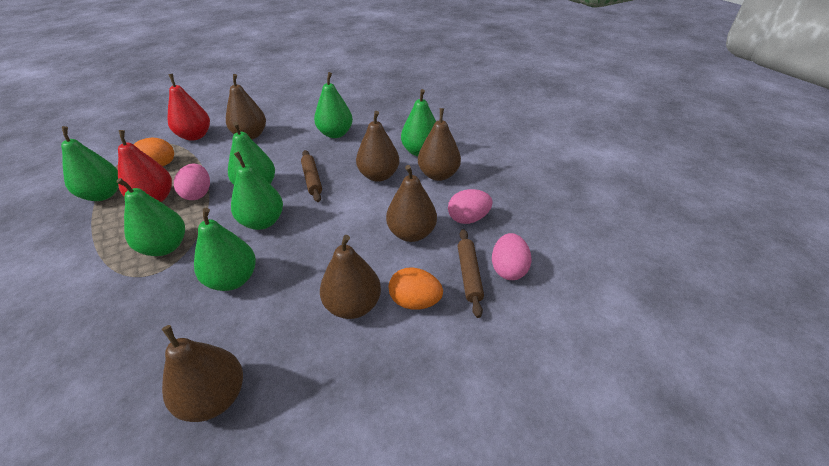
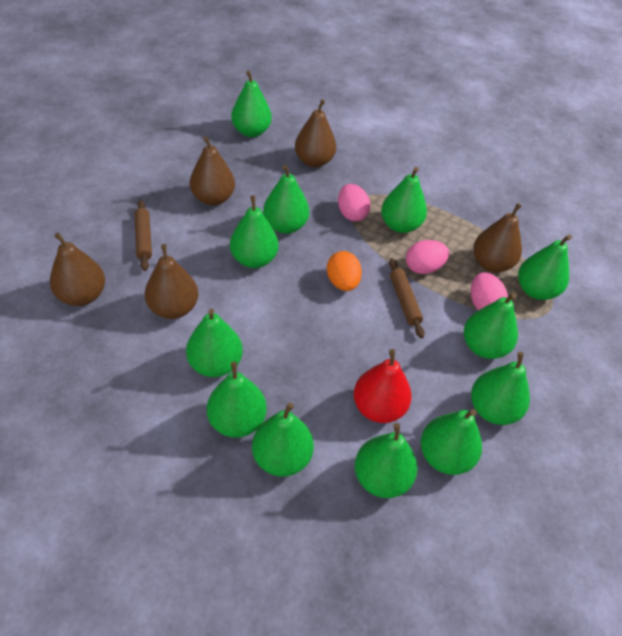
brown pear: [162,325,243,422] [226,74,266,139] [320,235,381,319] [356,111,399,182] [386,165,437,242] [418,108,461,181] = 6 -> [50,233,105,306] [145,244,198,319] [190,136,235,205] [295,99,336,167] [473,203,522,273] = 5
green pear: [61,126,119,201] [116,178,185,256] [194,208,256,291] [228,122,275,185] [231,152,283,230] [314,72,353,138] [401,89,436,156] = 7 -> [186,309,243,377] [207,362,267,438] [230,195,279,268] [231,70,272,137] [252,403,314,477] [263,165,309,234] [355,423,417,498] [381,167,427,233] [421,409,482,475] [464,293,518,359] [471,352,530,425] [518,234,572,300] = 12
orange egg: [134,138,174,166] [389,267,443,310] = 2 -> [327,251,362,291] = 1
red pear: [118,130,172,202] [167,74,210,141] = 2 -> [354,349,412,423] = 1

